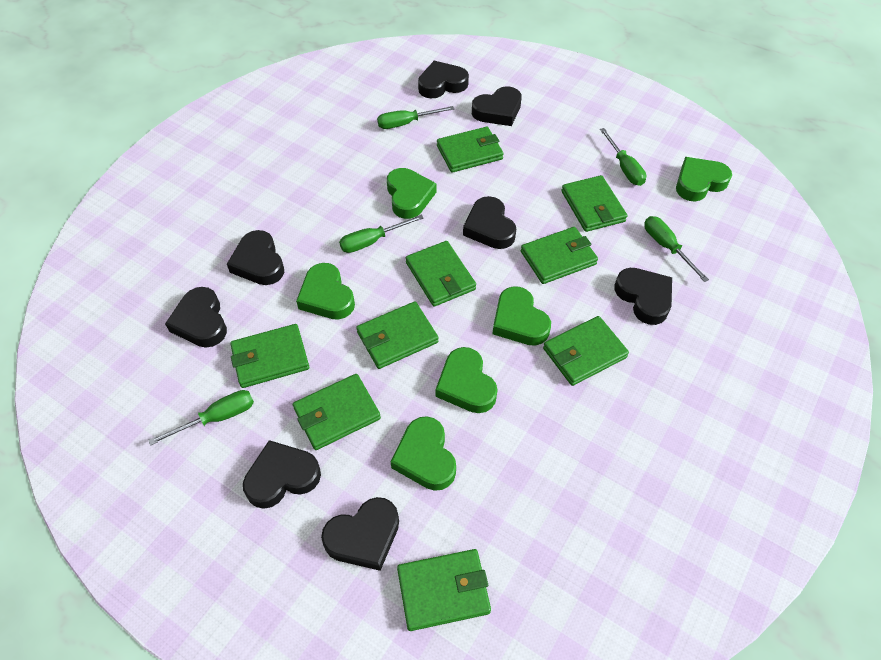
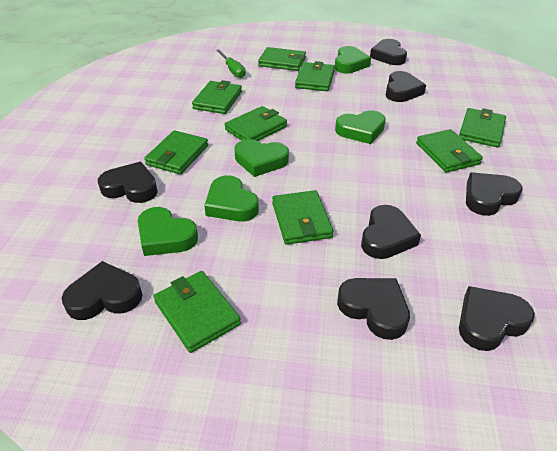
green heart: [296,263,355,320] [387,168,437,219] [391,416,456,491] [436,347,498,413] [493,286,551,346] [676,157,732,202] = 6 -> [138,207,198,256] [204,175,259,221] [234,139,289,177] [335,46,371,73] [335,110,386,144] = 5
green screwdriver: [148,390,254,446] [339,215,424,253] [377,106,454,129] [600,128,646,186] [644,216,709,282] = 5 -> [216,49,246,78] = 1

